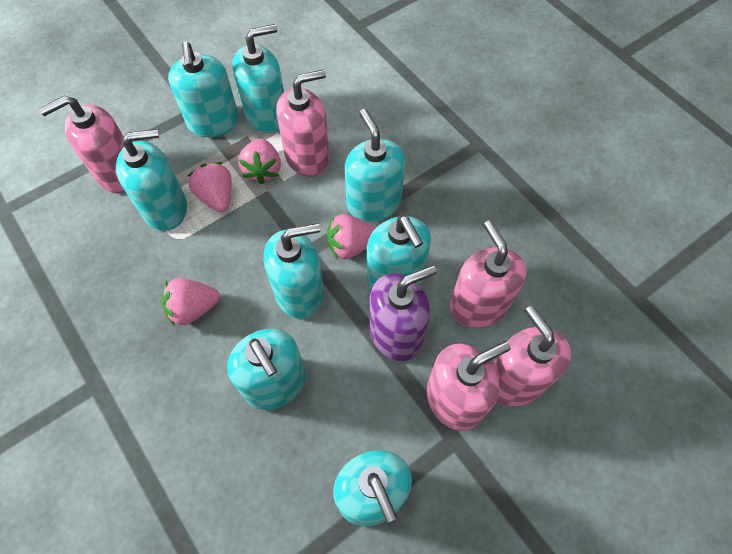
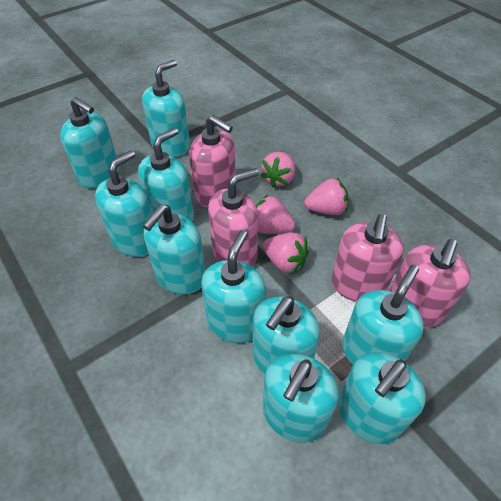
pink soap dispenser: [39,96,125,193] [276,69,330,177] [426,341,511,431] [450,220,527,328] [492,305,571,407] = 5 -> [189,115,236,208] [208,168,259,267] [332,214,404,302] [390,239,471,328] = 4
purple soap dispenser: [369,265,437,361] = 1 -> none = 0
turquoise soap dispenser: [116,129,187,231] [168,42,239,137] [227,329,306,410] [232,24,284,133] [264,223,324,319] [333,450,412,526] [345,109,405,222] [367,215,431,290] = 8 -> [60,97,120,189] [95,150,152,257] [138,128,194,222] [142,60,190,157] [143,204,205,295] [201,230,266,343] [253,296,320,374] [263,353,339,443] [338,352,426,444] [342,265,424,364] = 10

